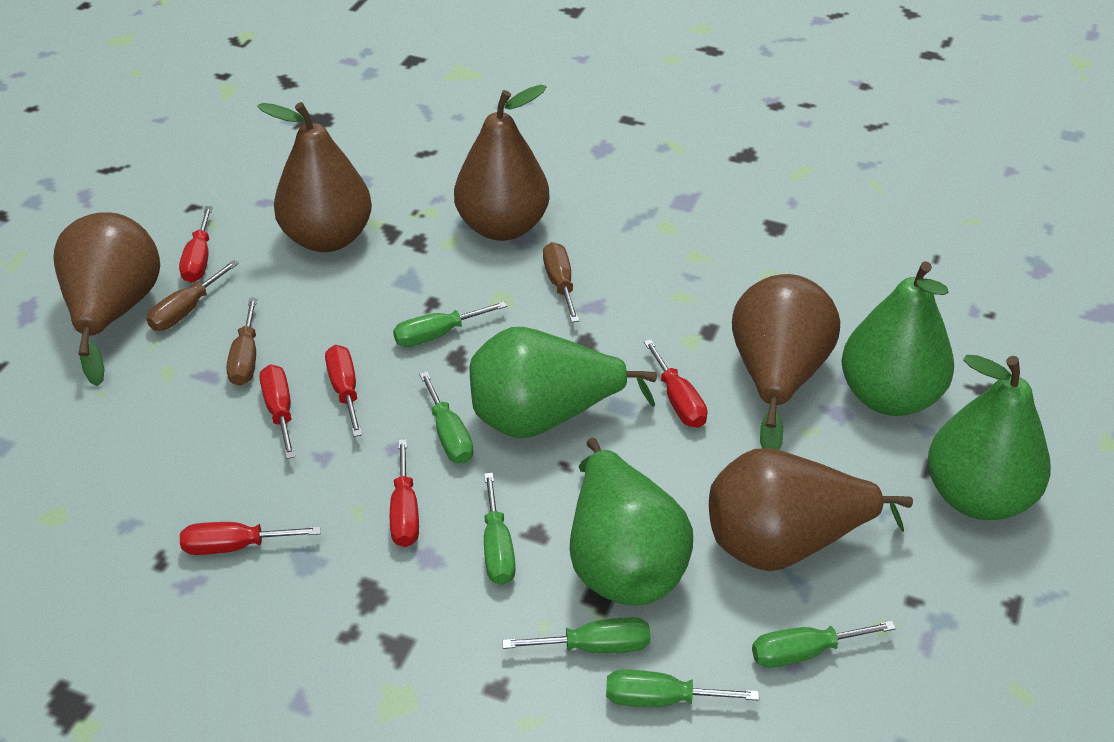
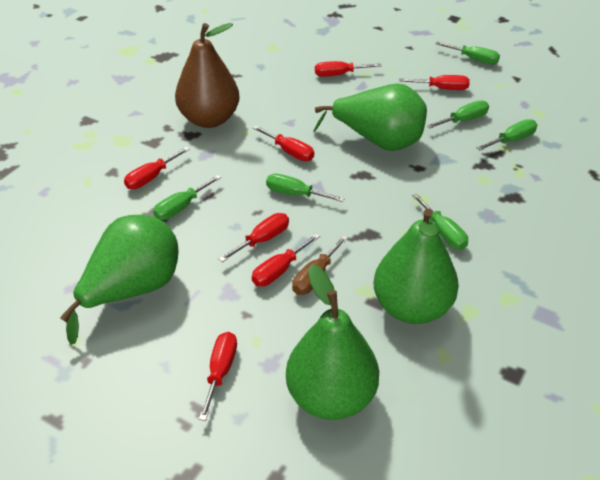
brown pear: [53,212,160,387] [257,102,372,252] [454,85,550,241] [709,448,913,571] [732,274,840,450] = 5 -> [175,23,239,128] = 1
brown screwdriver: [147,260,239,331] [226,298,257,386] [543,242,579,322] = 3 -> [292,235,348,295] = 1
red screwdriver: [179,206,213,283] [180,522,321,555] [260,364,295,459] [325,345,362,437] [390,439,419,547] [644,339,707,428] = 6 -> [124,147,190,189] [199,332,237,421] [219,213,289,262] [252,234,320,286] [253,126,314,161] [315,61,382,77] [400,75,470,90] = 7

